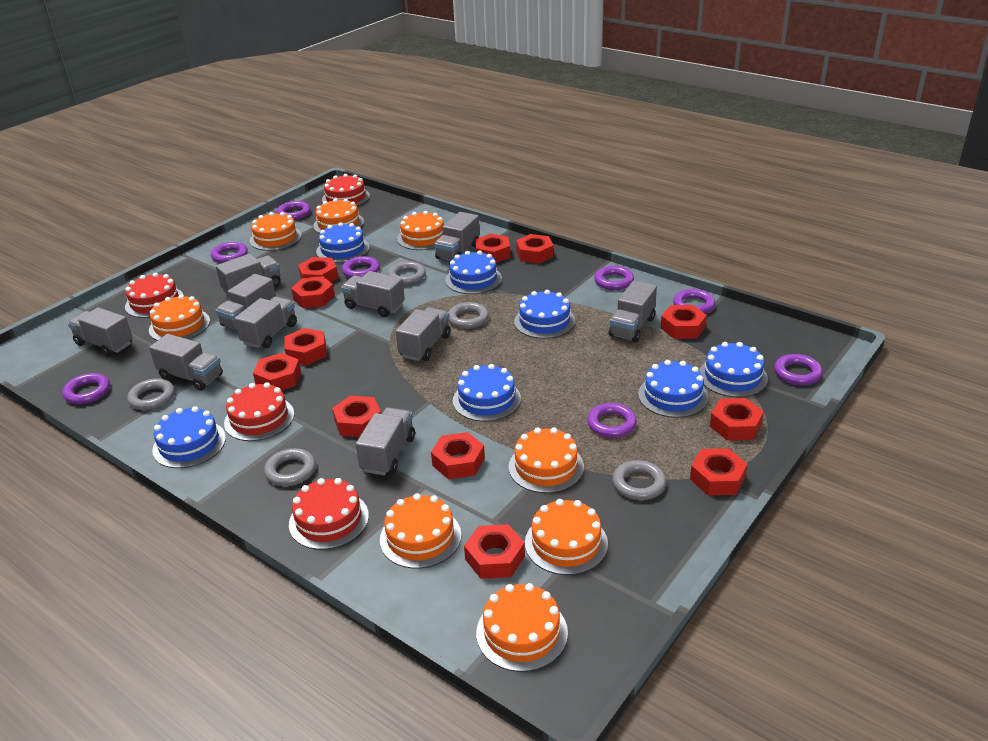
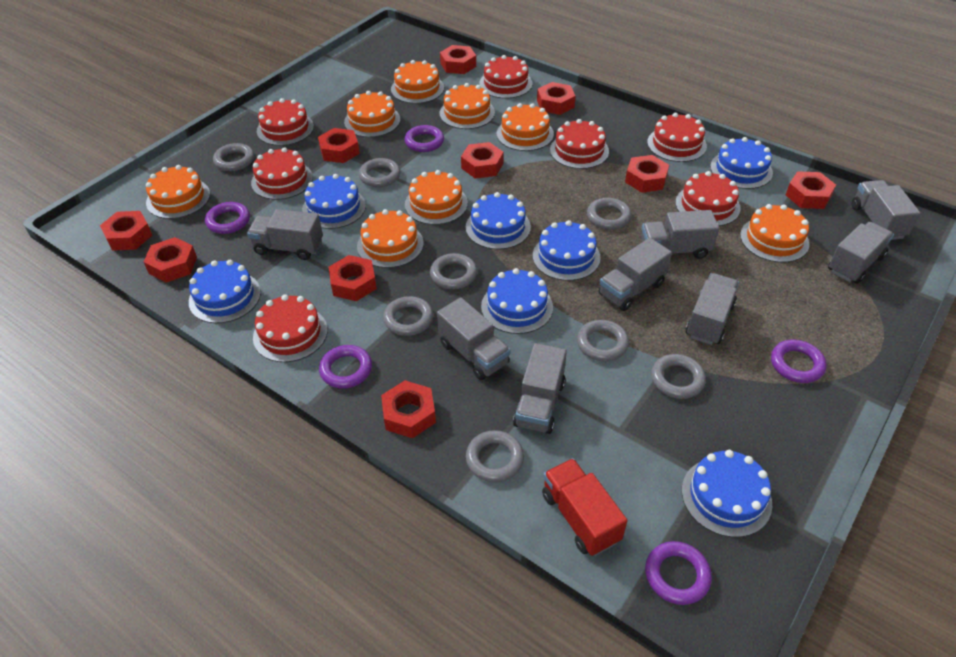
grey ring: [127,378,175,410] [264,448,316,486] [387,261,426,285] [448,302,489,329] [612,460,666,500] = 5 -> [213,143,254,171] [359,158,400,187] [383,296,433,336] [430,253,477,289] [466,430,524,482] [577,320,629,361] [587,198,632,230] [651,354,706,399] = 8
grey truck: [68,307,133,356] [149,334,223,391] [215,274,276,330] [216,254,281,295] [234,297,297,348] [341,271,405,317] [356,407,415,475] [396,307,451,361] [434,212,480,260] [609,281,657,342] = 10 -> [247,209,323,260] [437,297,510,380] [513,343,567,434] [599,238,672,311] [641,210,719,259] [686,273,739,345] [828,222,894,284] [852,180,920,240] = 8
purple ring: [62,373,110,404] [211,242,248,263] [277,201,311,220] [342,256,380,278] [587,403,637,438] [594,266,634,290] [673,289,715,314] [774,354,823,385] = 8 -> [205,202,250,234] [319,345,372,389] [404,125,444,152] [645,541,712,605] [771,340,827,383] = 5
red cake: [125,273,184,318] [224,382,294,441] [289,478,369,550] [322,174,370,206] = 4 -> [251,147,313,200] [253,294,328,362] [257,98,314,146] [479,55,532,98] [550,119,609,169] [647,113,707,162] [675,171,741,226] = 7
red nut: [253,353,301,390] [284,328,327,365] [291,276,335,308] [298,257,338,282] [332,396,381,437] [431,432,485,479] [464,524,525,579] [475,234,510,263] [516,234,554,264] [661,305,707,339] [690,448,747,496] [710,398,764,441] = 12 -> [100,211,152,251] [144,237,197,283] [318,128,360,163] [329,255,377,301] [381,381,436,438] [440,45,476,74] [461,142,504,179] [537,82,575,115] [625,155,669,193] [786,171,836,209] = 10
red truck: none = 0 -> [542,458,627,556] = 1

